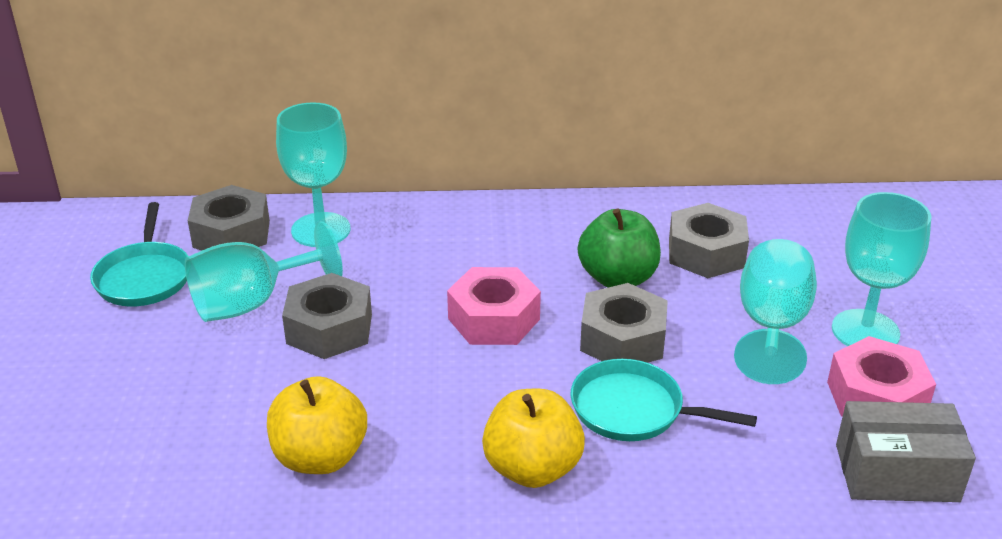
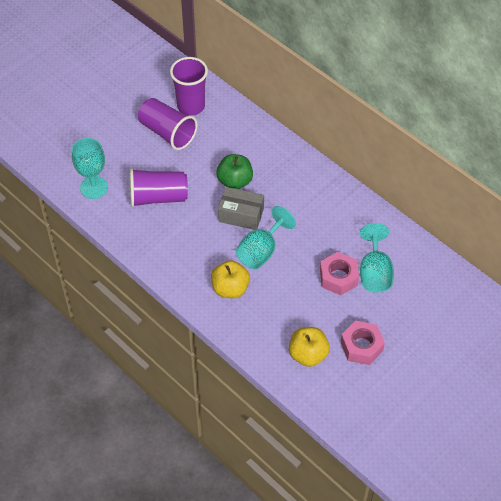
grey nut: [188,185,270,250] [282,273,372,359] [580,283,668,363] [669,203,749,278] = 4 -> none = 0
purple cup: none = 0 -> [130,168,188,208] [138,98,198,150] [170,57,208,116] = 3
turquoise goblet: [185,221,343,322] [276,102,351,247] [734,239,817,384] [832,192,932,346] = 4 -> [72,138,108,199] [236,206,296,269] [360,223,394,292] = 3
turquoise pan: [90,202,188,307] [570,359,757,441] = 2 -> none = 0

